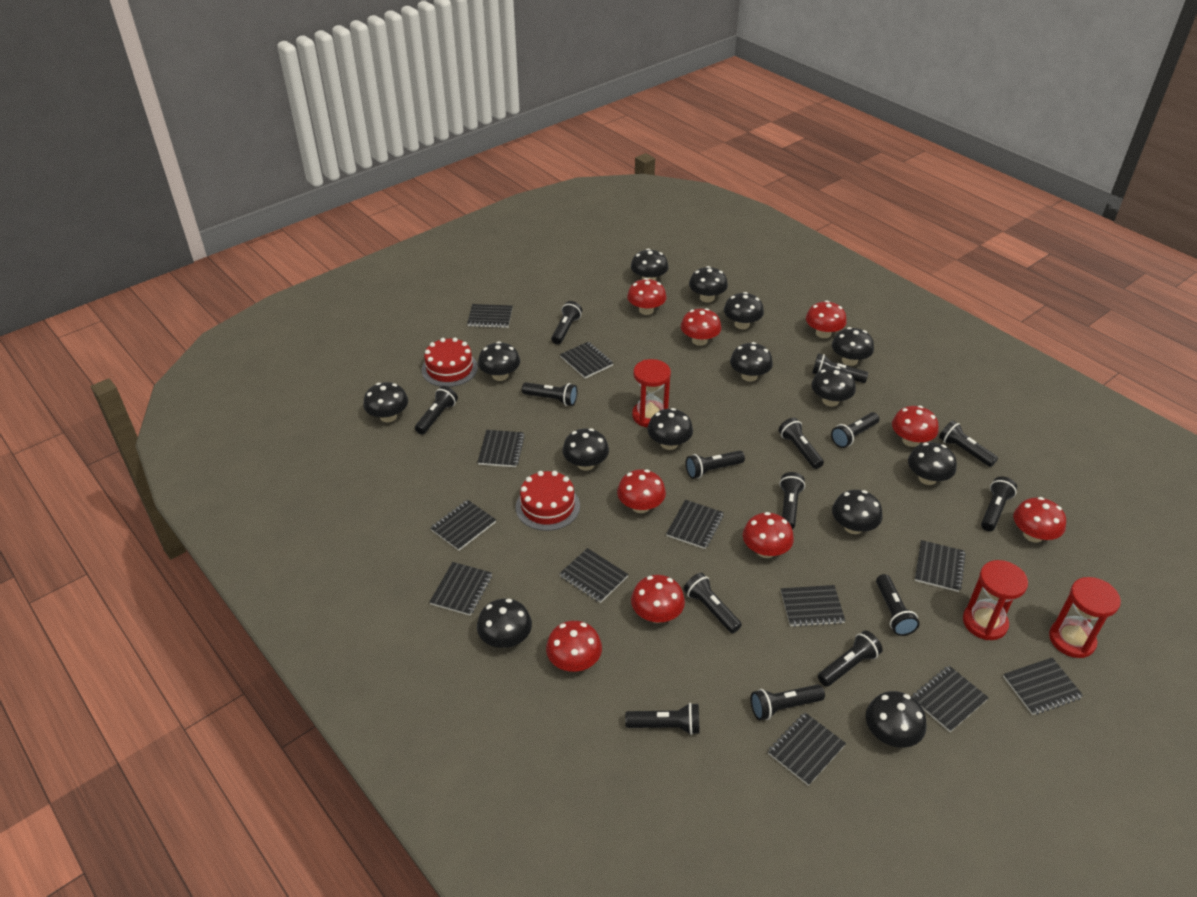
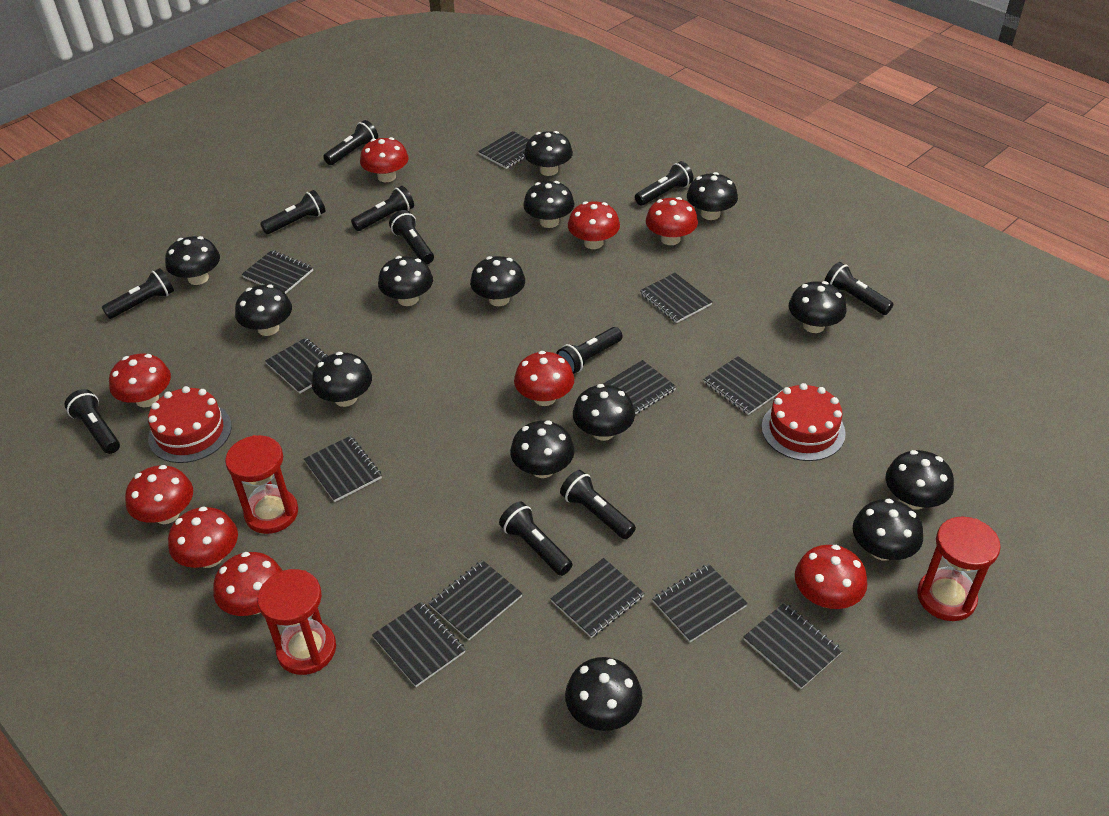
black flashlight: [415,386,458,435] [522,382,577,406] [551,301,582,345] [625,703,700,735] [684,573,742,633] [686,451,745,479] [750,685,825,720] [778,418,824,469] [780,472,805,529] [812,354,868,383] [818,630,883,687] [831,412,879,448] [876,574,920,636] [939,420,998,467] [981,476,1017,531] = 15 -> [65,389,120,454] [102,268,174,319] [260,190,325,234] [323,120,378,165] [351,186,414,231] [389,210,434,264] [499,502,572,576] [556,327,623,374] [560,470,636,539] [635,161,693,206] [825,262,893,315] = 11

